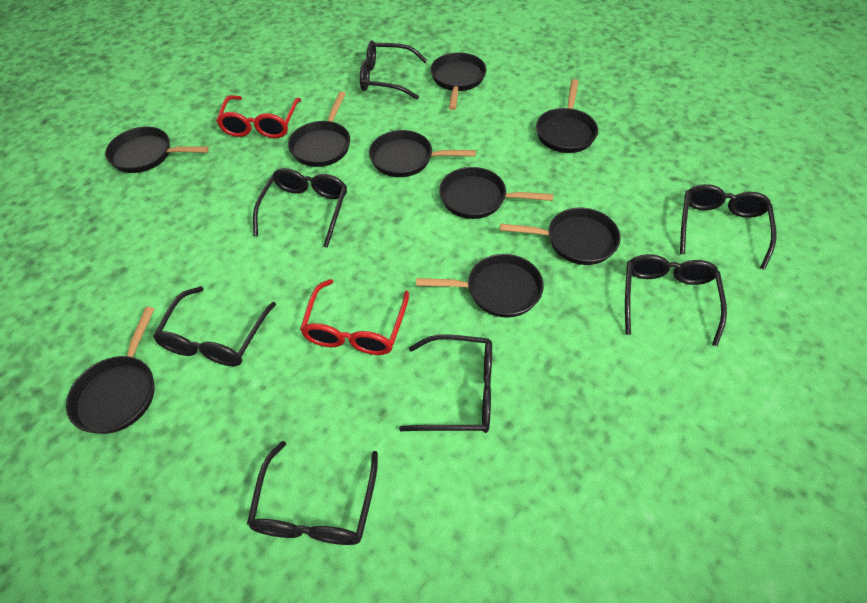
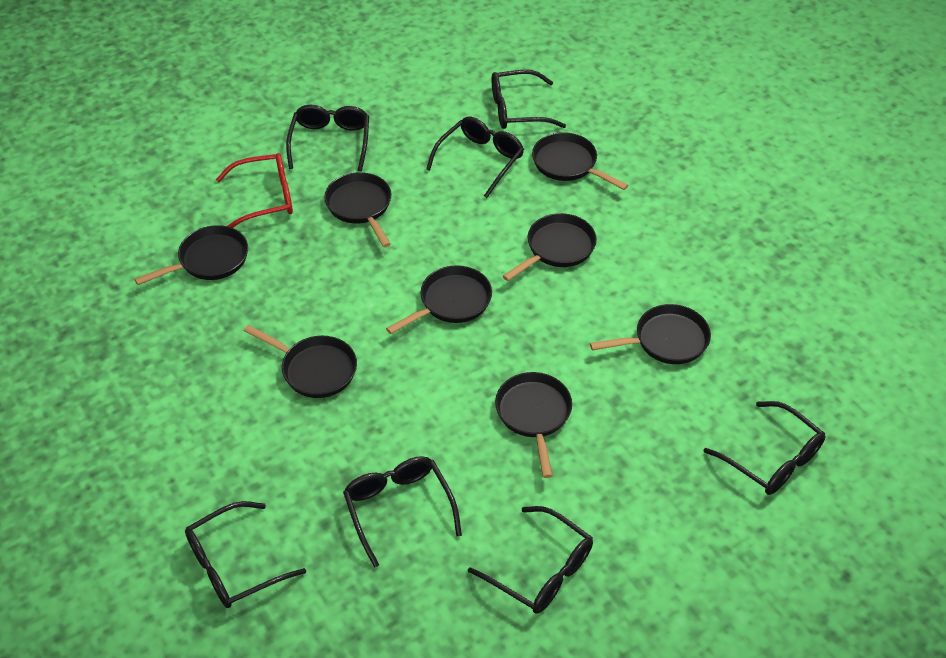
black pan: [66,307,155,434] [105,127,209,173] [288,92,350,167] [369,130,476,177] [416,254,544,318] [430,53,486,110] [439,167,553,219] [500,208,621,265] [536,79,598,153] = 9 -> [134,225,248,285] [244,325,357,398] [324,172,391,247] [386,265,492,334] [495,372,572,478] [503,213,597,281] [532,132,628,190] [590,304,711,364] = 8
red glasses: [216,95,301,138] [300,279,409,355] = 2 -> [216,153,293,228] = 1

